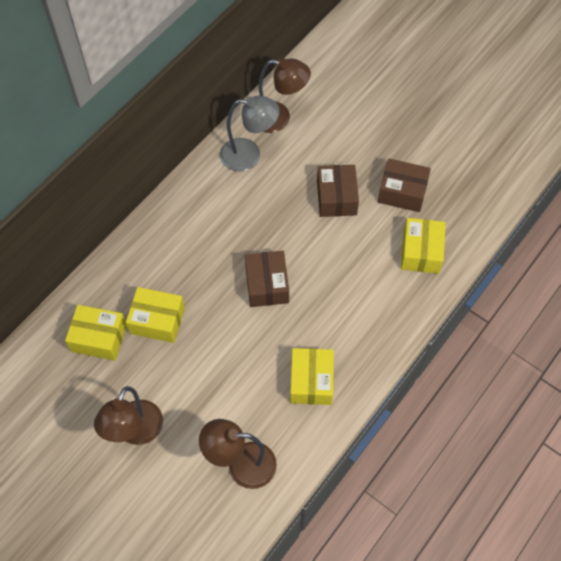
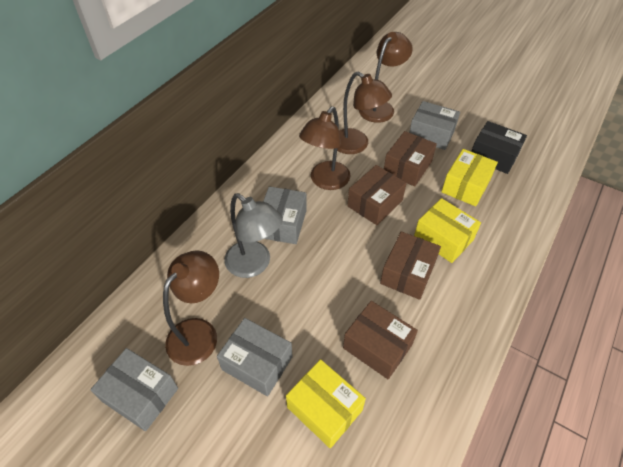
black box: none = 0 -> [471,121,527,174] = 1
brown box: [245,251,289,307] [317,165,359,217] [378,159,431,212] = 3 -> [343,301,418,379] [347,165,407,225] [380,231,441,300] [384,131,437,187] = 4
brown lamp: [94,386,163,445] [199,419,277,489] [259,58,311,133] = 3 -> [163,250,219,366] [299,106,351,190] [337,71,392,154] [359,32,413,123] = 4
grey box: none = 0 -> [90,348,178,431] [217,318,293,396] [263,186,307,244] [409,101,460,150] = 4
yellow box: [65,305,127,361] [126,287,185,343] [290,348,334,405] [401,218,446,274] = 4 -> [286,359,366,448] [414,198,481,263] [441,149,498,206] = 3

